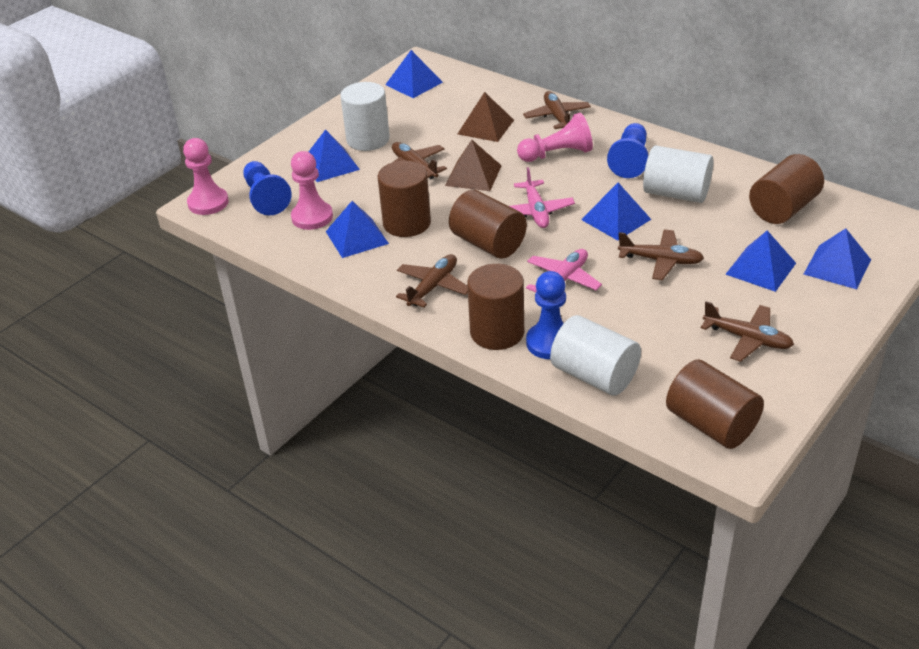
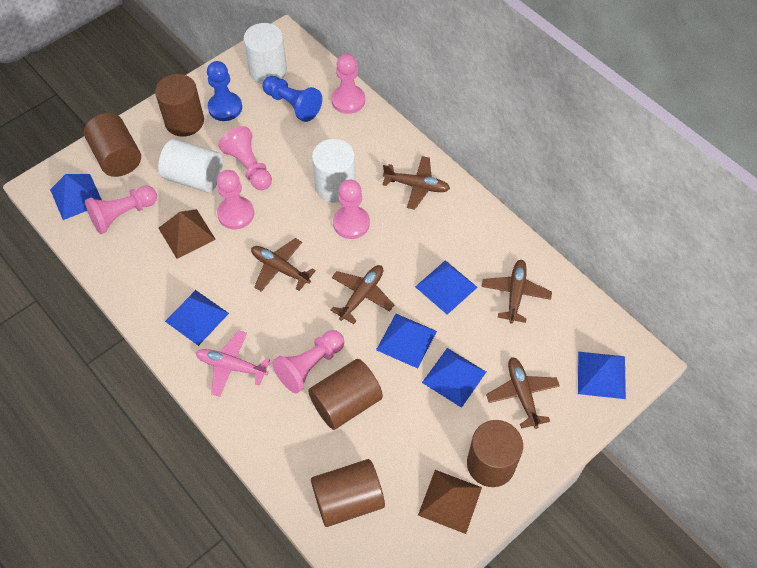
blue pawn: [243,161,292,215] [526,271,566,359] [607,123,648,178] = 3 -> [207,61,242,121] [262,76,322,122] = 2
pink pawn: [183,138,229,215] [291,151,333,230] [517,113,593,162] = 3 -> [85,185,157,234] [217,170,254,229] [218,126,272,190] [272,330,344,394] [331,54,365,114] [333,180,370,239] = 6
pink plane: [509,167,575,228] [526,249,602,292] = 2 -> [196,330,270,397] = 1

